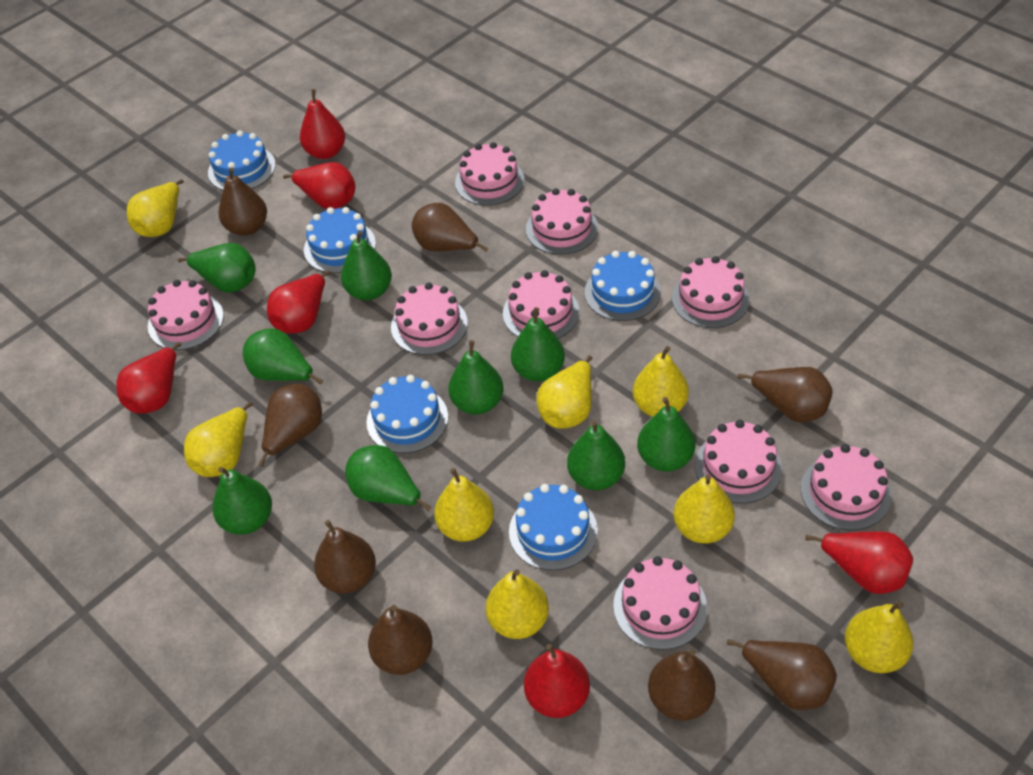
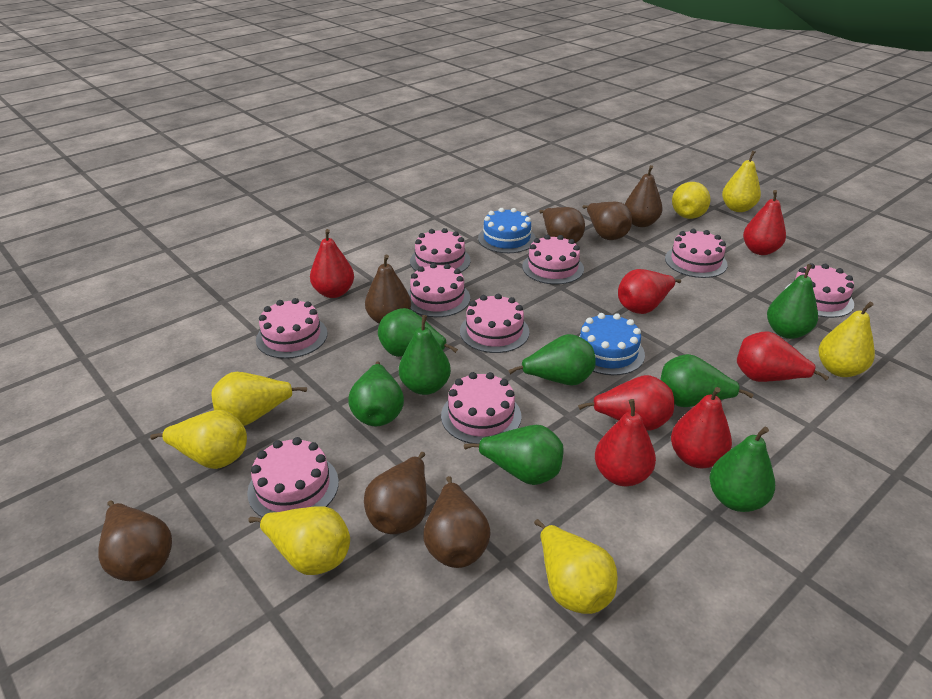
blue cake: [208,131,276,190] [304,207,376,273] [366,375,448,453] [509,484,598,571] [585,251,661,321] = 5 -> [478,208,536,253] [579,313,645,375] = 2
brown pear: [218,167,267,236] [259,384,322,467] [314,520,376,594] [368,605,433,675] [412,203,489,252] [648,649,716,721] [727,639,837,710] [737,367,832,422] = 8 -> [98,500,172,581] [364,452,427,534] [365,255,411,324] [423,476,491,568] [539,207,585,243] [582,202,632,240] [625,165,662,227] = 7
green pear: [178,243,255,293] [212,467,272,534] [243,328,323,385] [341,231,392,300] [345,445,432,512] [448,340,503,415] [511,307,565,382] [567,421,625,490] [637,397,695,472] = 9 -> [348,361,404,426] [378,308,458,357] [399,315,451,395] [464,425,564,485] [508,334,596,386] [660,354,754,407] [709,427,775,512] [767,264,818,339] = 8
red pear: [116,342,181,414] [267,270,331,334] [283,162,355,209] [300,89,345,159] [524,644,590,718] [805,531,913,594] = 6 -> [310,229,354,298] [578,375,674,431] [595,399,656,486] [618,269,681,314] [671,387,732,468] [737,331,829,382] [743,190,786,255] = 7
yellow pear: [127,179,184,237] [184,401,253,477] [434,468,494,542] [486,569,549,639] [536,355,592,429] [633,346,689,417] [673,474,735,543] [845,601,914,673] = 8 -> [150,410,247,469] [211,372,307,426] [248,506,350,575] [534,519,617,614] [672,182,711,219] [722,151,761,212] [818,302,875,377] = 7

